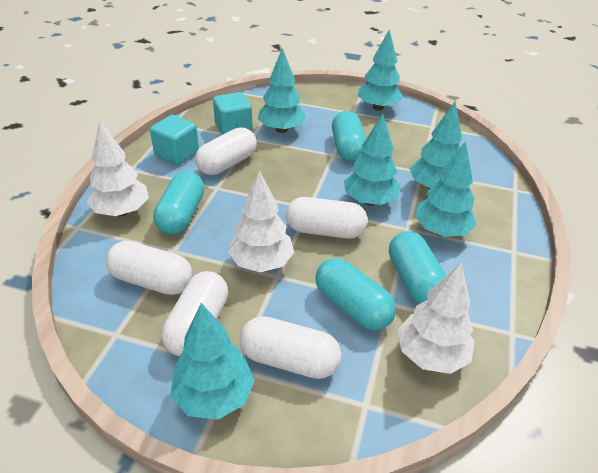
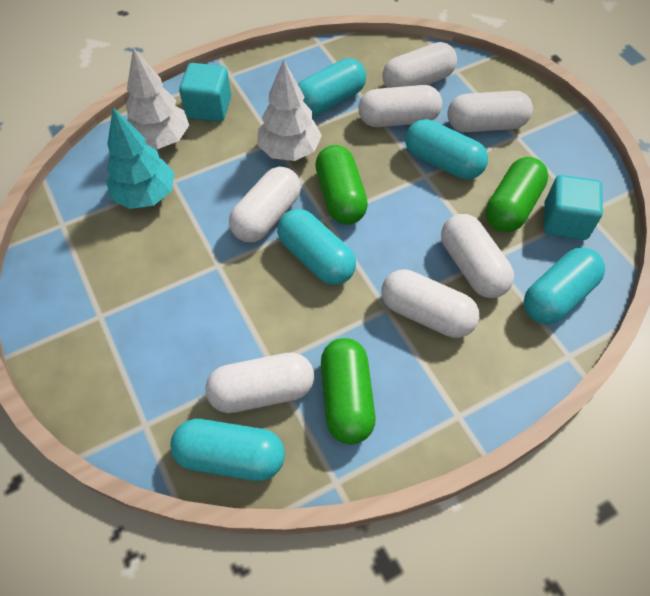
green capsule: none = 0 -> [315,145,368,225] [321,338,375,444] [486,157,548,232] = 3
turquoise capsule: [153,171,204,234] [316,258,396,330] [332,111,366,162] [389,231,446,304] = 4 -> [170,419,285,481] [277,209,356,285] [298,58,366,116] [405,119,488,179] [524,248,605,324] = 5
turquoise tree: [171,303,255,420] [258,48,307,133] [344,113,401,206] [358,29,403,111] [410,102,462,189] [414,141,477,237] = 6 -> [106,108,175,209] = 1
white capsule: [106,241,193,295] [162,271,228,356] [195,127,257,175] [240,316,341,379] [286,197,368,239] = 5 -> [205,353,314,413] [229,167,301,242] [358,85,442,127] [382,269,479,338] [383,42,457,88] [441,214,514,298] [447,91,533,132] = 7
white tree: [87,121,149,216] [228,170,294,272] [398,262,475,374] = 3 -> [125,48,189,149] [257,59,322,161] = 2

